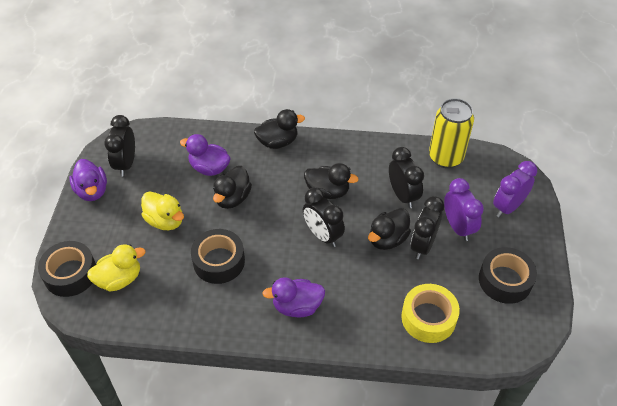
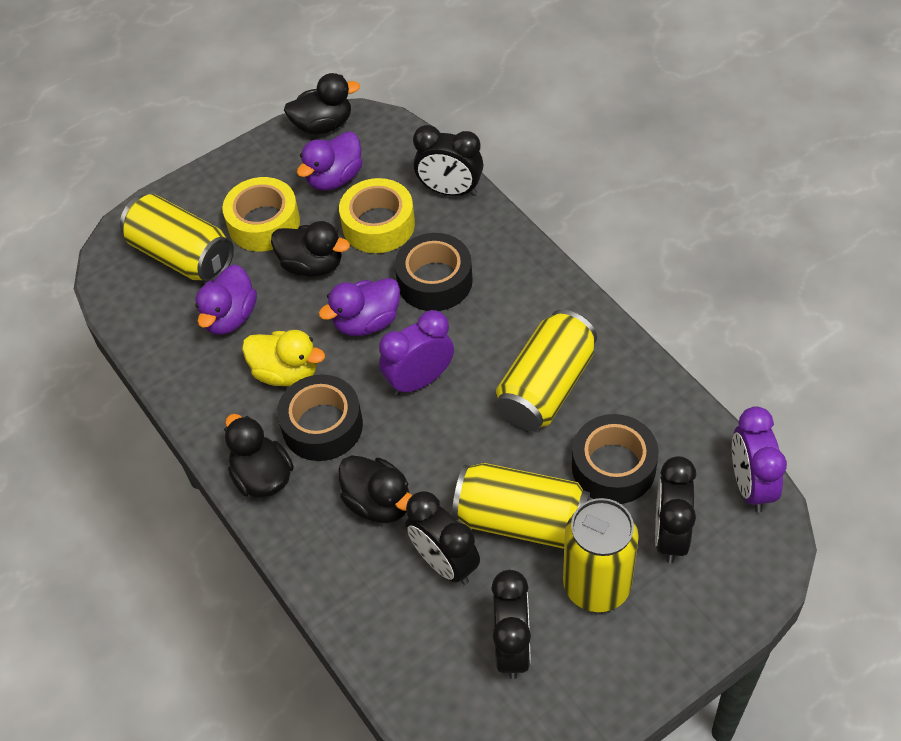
yellow can: [429,98,474,168] = 1 -> [120,194,234,282] [452,463,590,549] [496,310,597,432] [563,498,639,612] = 4
yellow duck: [87,244,145,291] [141,191,184,230] = 2 -> [242,330,325,386] = 1
yellow tape: [401,284,460,343] = 1 -> [222,177,300,252] [339,178,415,253] = 2

